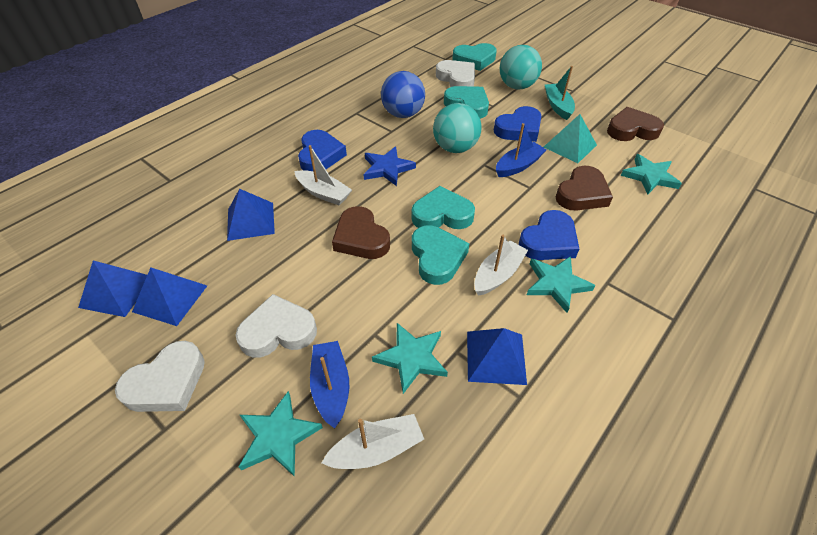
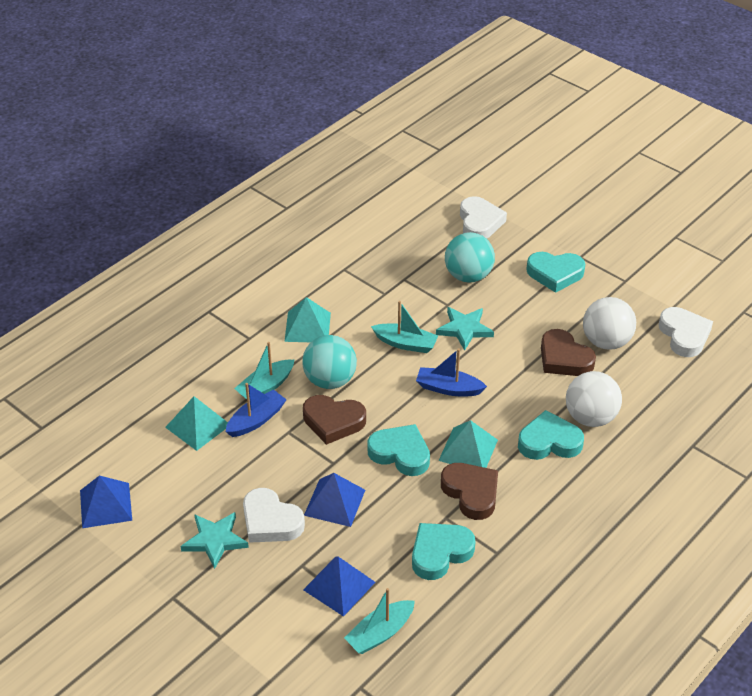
blue ball: [381,71,425,118] = 1 -> none = 0
blue heart: [298,130,347,171] [494,106,541,142] [519,210,579,260] = 3 -> none = 0
blue pyramid: [78,260,147,317] [132,268,207,326] [227,189,275,241] [467,328,527,385] = 4 -> [80,476,132,528] [303,557,375,617] [304,473,365,527] = 3
blue star: [363,146,416,186] = 1 -> none = 0
turquoise boat: [545,66,575,120] = 1 -> [234,342,294,399] [344,588,415,654] [371,301,438,353] = 3
turquoise pyramid: [544,114,597,163] = 1 -> [165,396,228,451] [284,297,331,342] [438,420,498,468] = 3
turquoise star: [239,391,323,477] [372,323,448,394] [527,256,596,313] [621,154,682,194] = 4 -> [180,512,249,569] [436,307,494,351] = 2
white ball: none = 0 -> [566,371,622,427] [583,297,636,350] = 2
white boat: [294,145,352,205] [322,414,424,469] [474,235,528,296] = 3 -> none = 0

